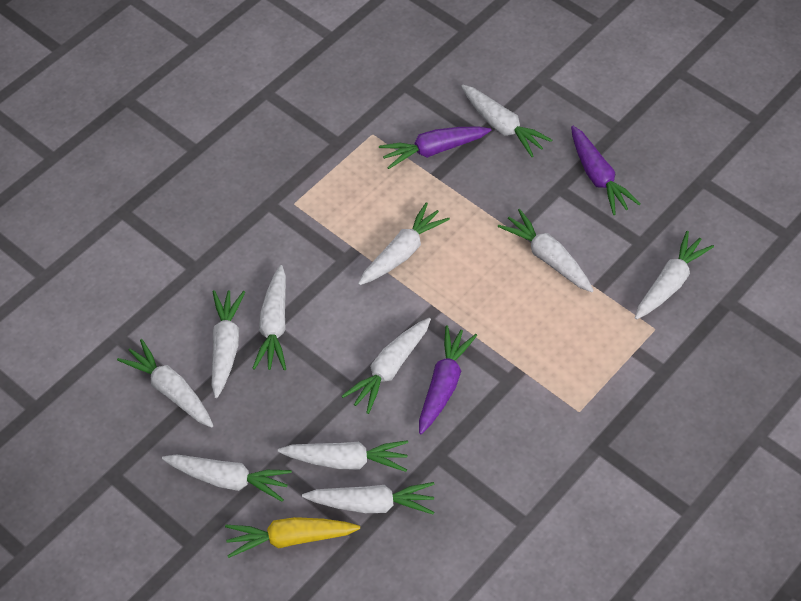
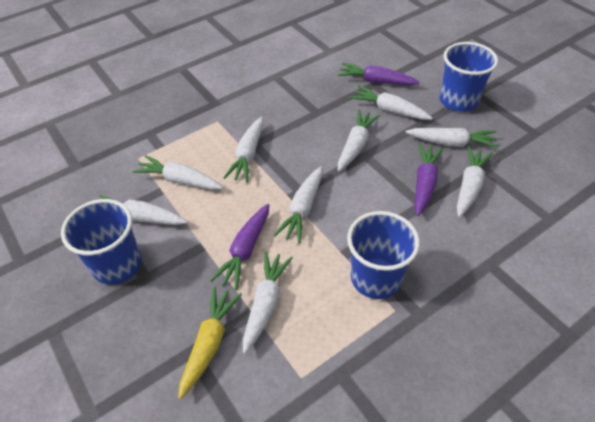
blue cup: none = 0 -> [61,199,142,285] [347,211,420,299] [439,42,498,112] = 3
white carrot: [117,339,213,428] [162,454,292,502] [211,290,245,398] [252,265,286,370] [278,440,408,472] [302,482,434,515] [342,318,431,414] [358,202,450,285] [461,84,552,157] [498,209,594,292] [635,231,714,319] = 11 -> [99,195,187,225] [133,155,223,190] [223,117,263,182] [243,251,293,354] [274,166,323,243] [338,109,380,171] [349,85,433,120] [405,128,499,148] [457,146,493,217] = 9

